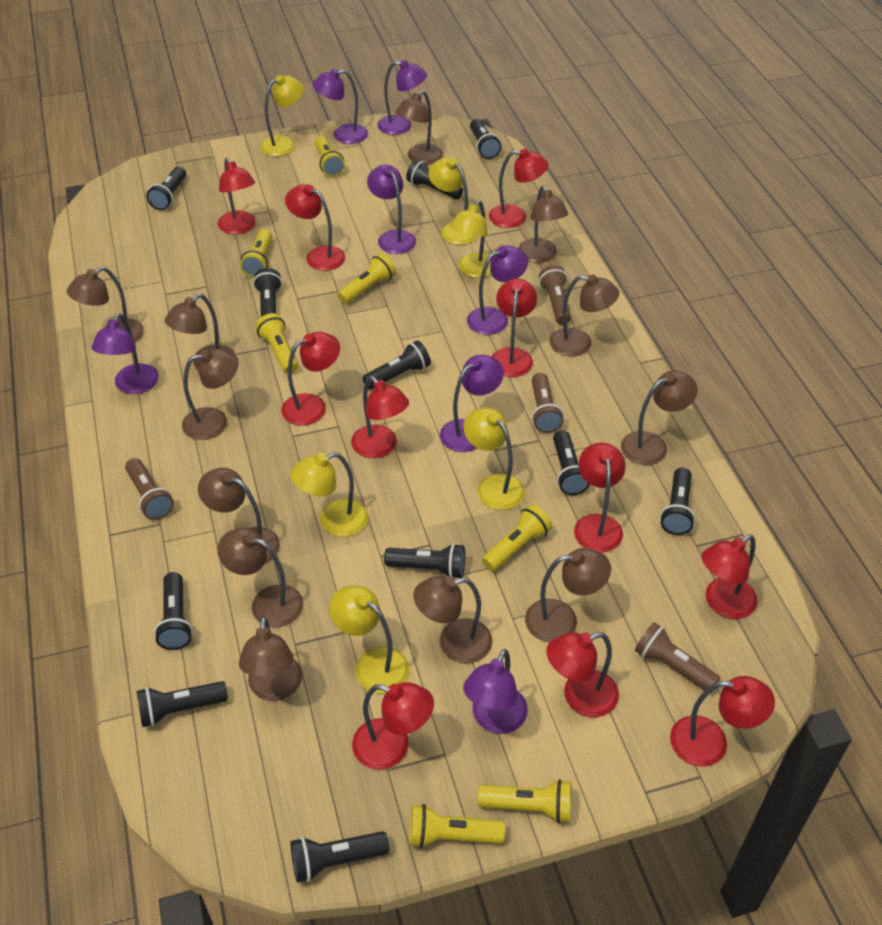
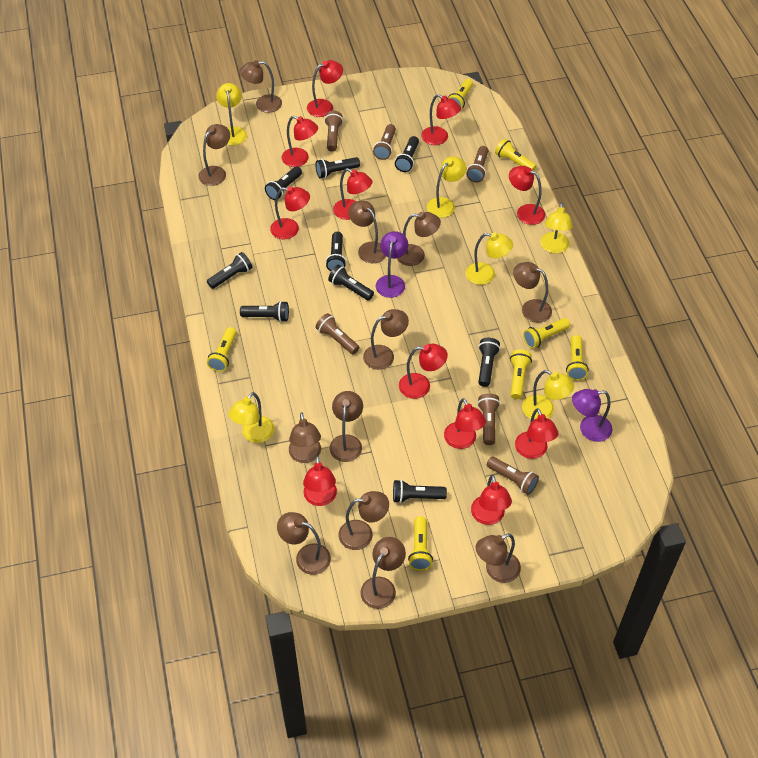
black flashlight: [136,681,228,727] [146,167,186,210] [154,572,193,650] [253,268,282,317] [291,831,389,883] [362,340,431,389] [384,543,465,578] [406,159,463,200] [470,119,501,159] [553,430,590,495] [660,468,695,535] = 11 -> [207,252,252,289] [240,301,289,322] [265,167,302,200] [315,157,360,178] [326,232,346,271] [328,265,374,301] [393,480,447,503] [395,136,419,172] [478,338,500,387] = 9
brown flashlight: [125,458,174,520] [532,373,564,433] [539,265,571,325] [635,622,721,690] = 4 -> [316,313,359,354] [324,111,343,152] [373,124,396,160] [466,146,488,182] [477,393,500,445] [487,457,539,495] = 6
purple lamp: [92,313,159,394] [312,69,368,144] [367,165,416,254] [377,60,427,135] [440,355,504,452] [463,649,528,734] [467,245,528,335] = 7 -> [375,231,408,298] [572,389,612,442] = 2

